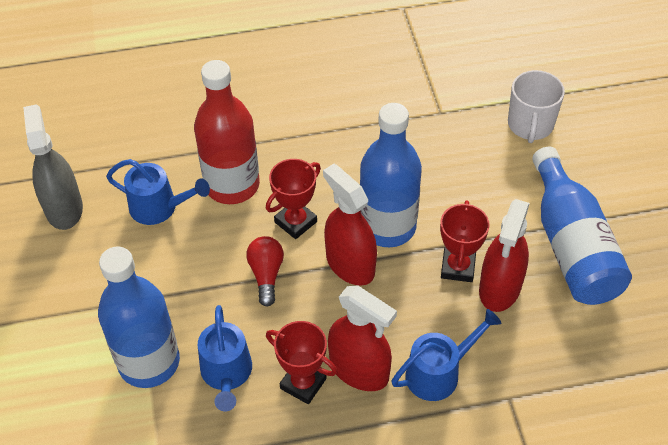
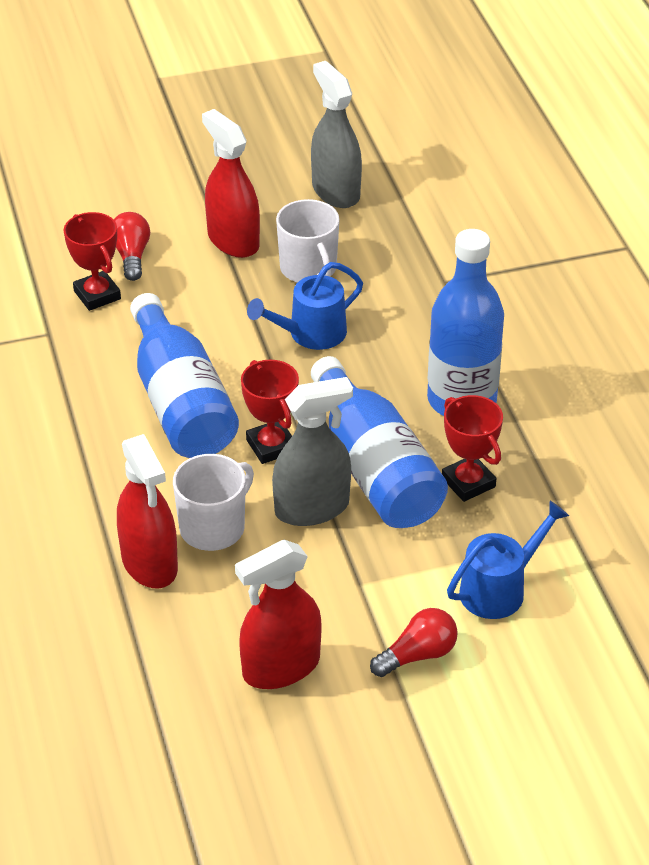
blue watering can: [106,159,210,225] [198,305,252,411] [391,309,502,401] = 3 -> [247,262,363,350] [447,501,569,619] = 2
grey spray bottle: [23,104,83,230] = 1 -> [272,377,353,526] [311,61,362,208] = 2
red bottle: [194,60,260,204] = 1 -> none = 0
red light bulb: [246,236,284,307] = 1 -> [114,212,150,281] [370,608,458,677] = 2
white mug: [508,70,565,143] = 1 -> [173,454,254,551] [276,199,340,283] = 2

